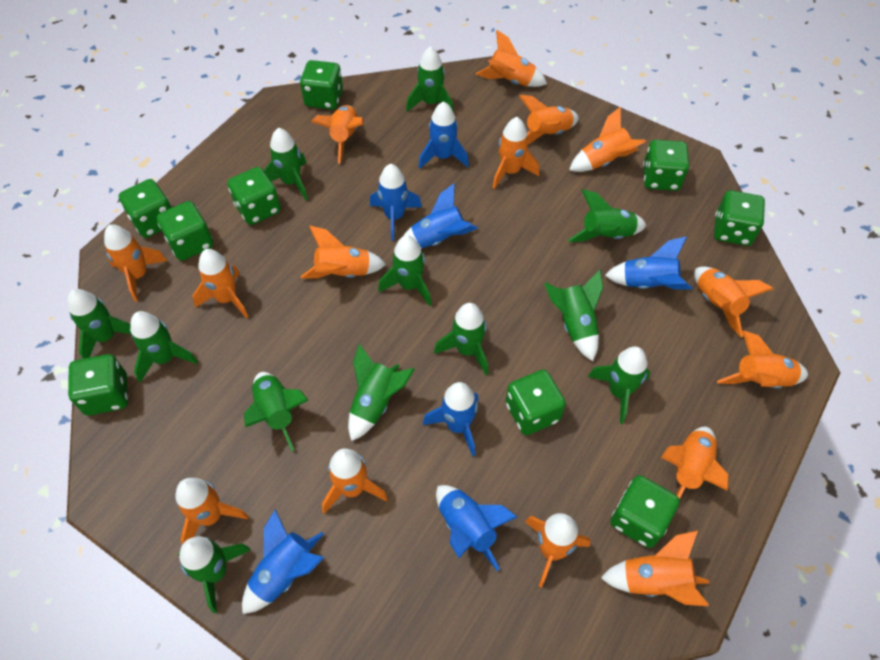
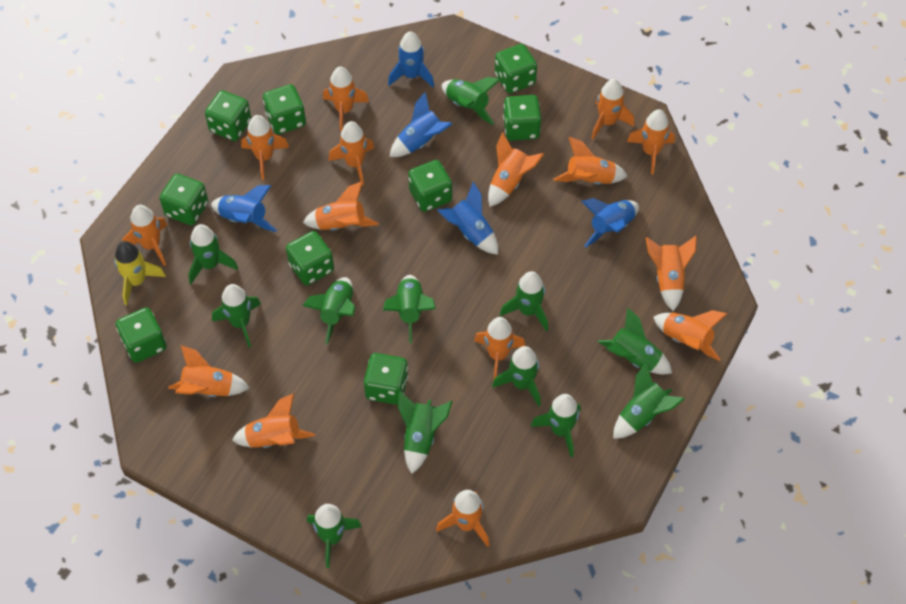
blue rocket: [242,509,325,614] [370,164,422,241] [403,183,478,248] [419,101,469,169] [423,382,479,457] [436,485,517,571] [605,236,692,290] = 7 -> [211,185,277,232] [388,31,434,87] [390,92,452,157] [437,182,498,255] [581,198,639,248] = 5
yellow rocket: none = 0 -> [114,241,166,305] = 1

